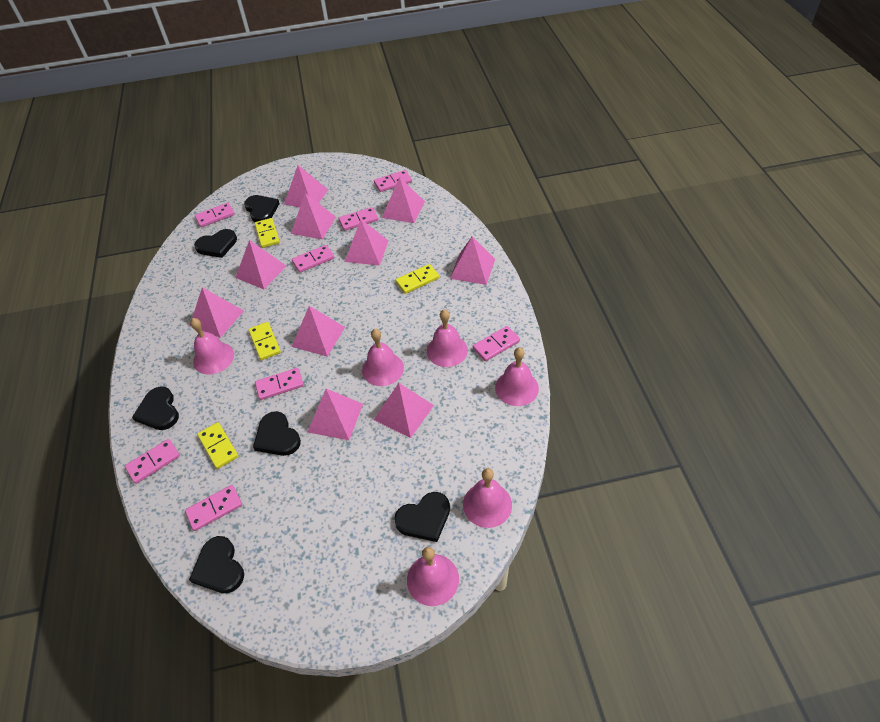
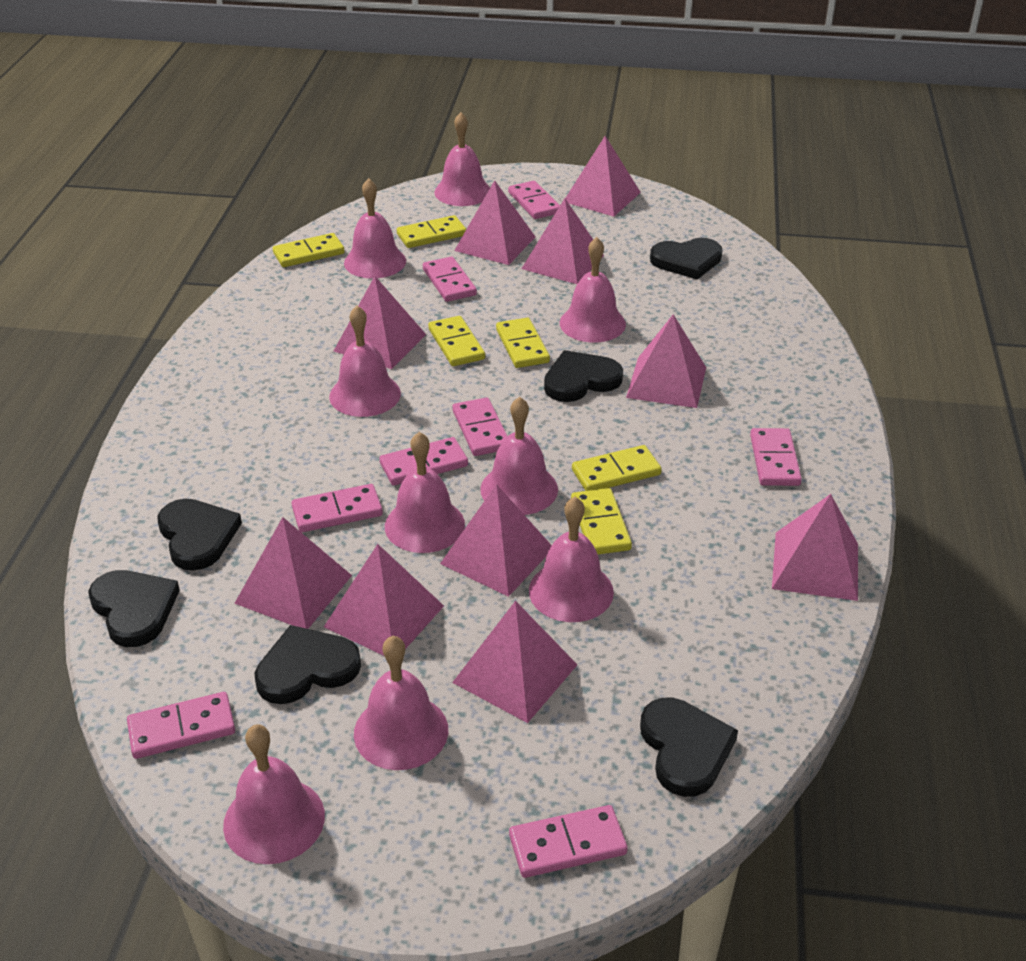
pink bell: [190,318,234,374] [362,329,404,386] [407,547,459,606] [427,309,468,367] [463,468,512,528] [495,347,539,406] = 6 -> [223,724,325,864] [329,306,401,417] [344,178,406,279] [354,636,448,770] [385,432,465,553] [434,112,490,206] [480,397,558,515] [529,497,614,622] [560,237,626,342] = 9
yellow domino: [197,422,238,469] [248,322,281,360] [255,218,280,248] [395,264,439,294] = 4 -> [273,233,345,267] [397,215,466,248] [428,316,485,366] [496,318,550,368] [571,488,632,554] [572,445,662,491] = 6

